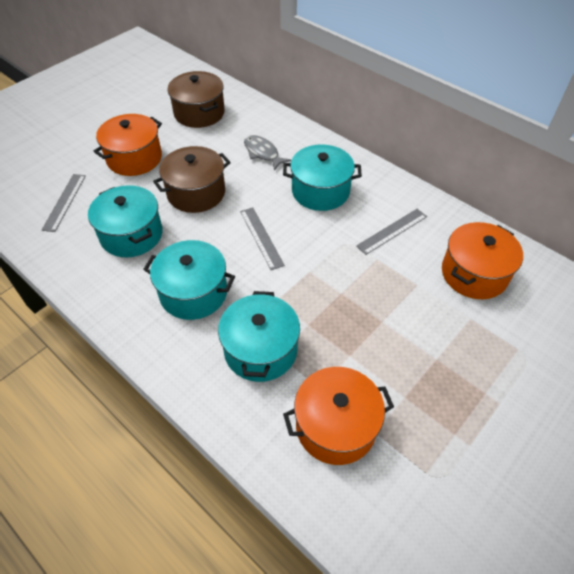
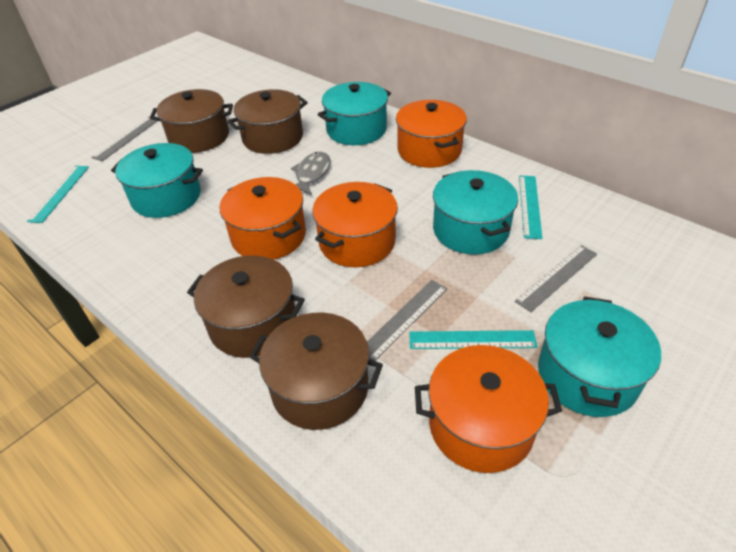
brown pot: [153,146,231,213] [167,71,225,128] = 2 -> [150,89,233,153] [187,256,305,358] [227,89,308,154] [249,313,383,430] = 4
orange pot: [93,114,162,176] [283,367,394,465] [442,222,523,299] = 3 -> [220,177,306,260] [312,182,398,267] [396,100,467,168] [415,345,562,473] = 4
turquoise ruler: none = 0 -> [27,166,89,223] [409,330,538,349] [519,175,543,239] = 3

